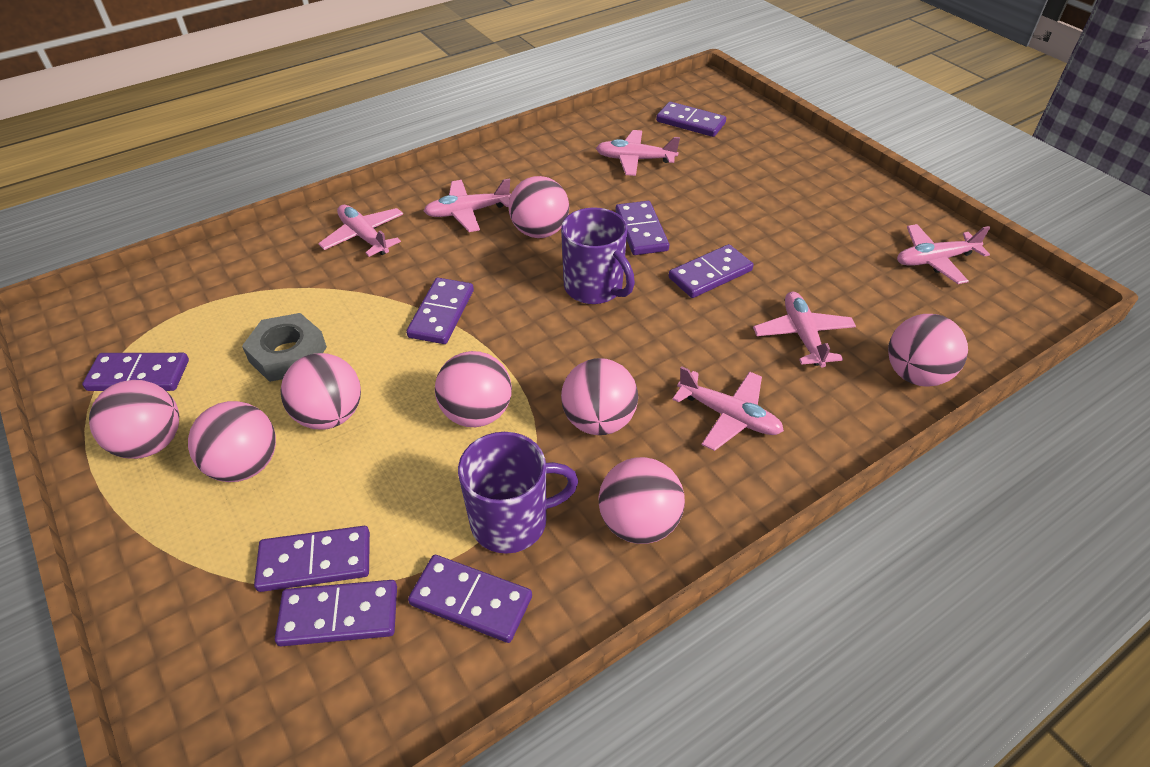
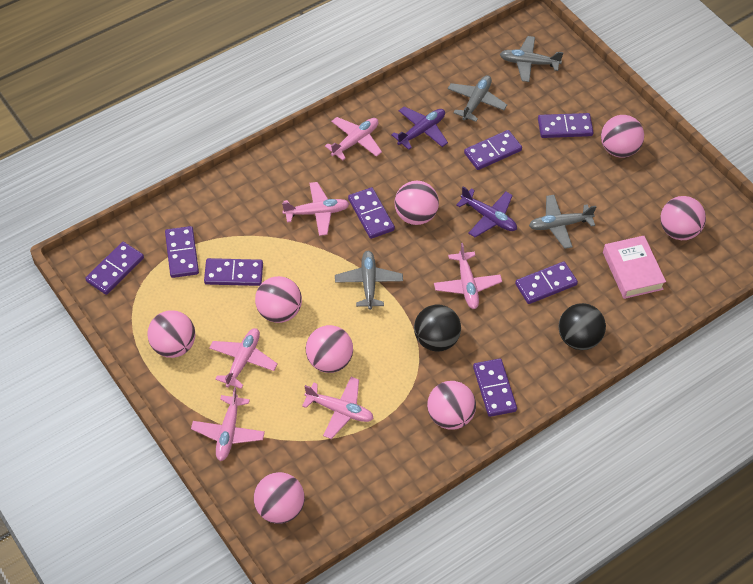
black ball: none = 0 -> [414,305,461,352] [558,303,606,350] = 2
grey nut: [242,313,327,382] = 1 -> none = 0
grey plane: none = 0 -> [335,251,403,310] [447,75,507,122] [500,36,564,82] [529,195,596,249] = 4
pink book: none = 0 -> [603,236,666,299] = 1
purple mug: [458,432,579,554] [561,207,635,304] = 2 -> none = 0
purple plane: none = 0 -> [391,107,448,150] [456,186,517,237] = 2

